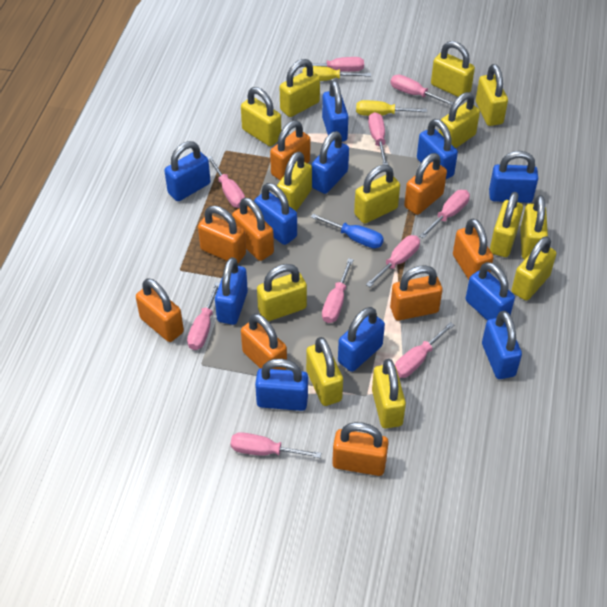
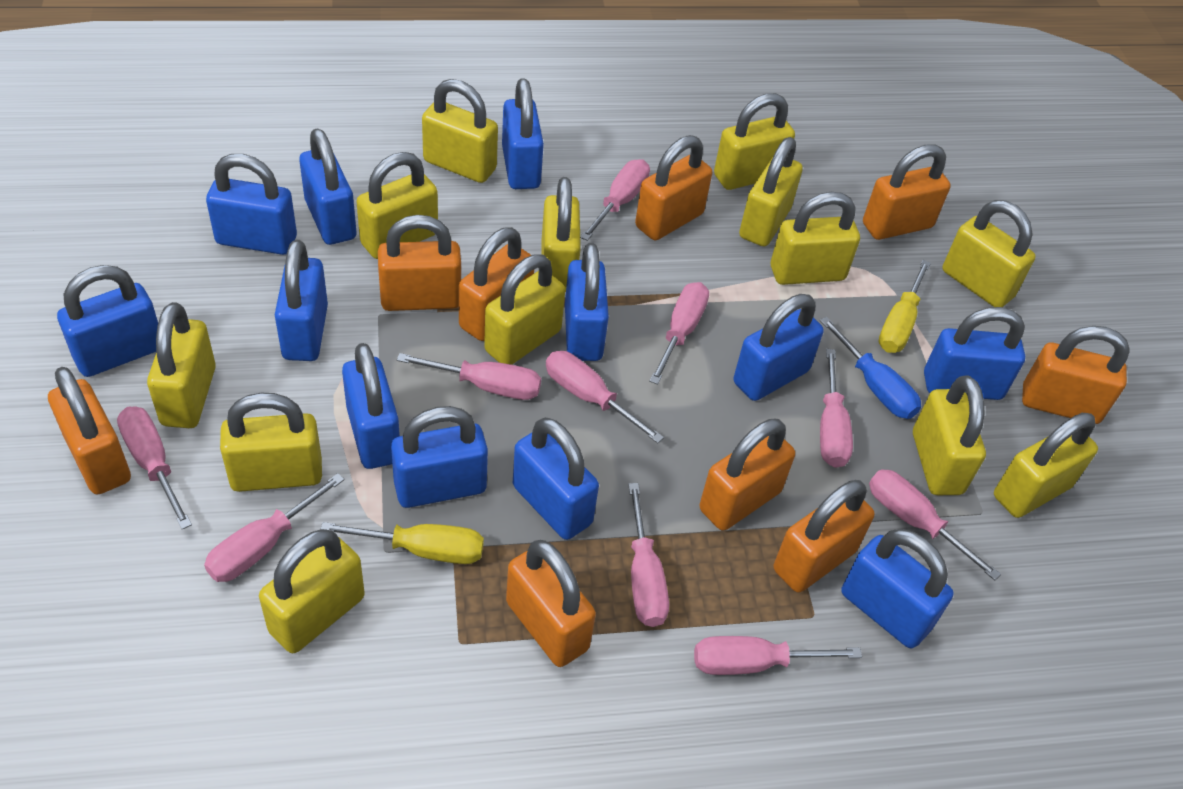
blue padlock: [164,141,211,201] [215,257,248,325] [254,183,297,245] [255,359,308,411] [312,131,349,194] [322,80,349,142] [338,307,385,372] [417,119,458,179] [465,262,515,321] [482,311,522,379] [489,151,538,203] = 11 -> [57,265,158,377] [206,154,297,255] [275,239,328,361] [299,128,356,245] [342,343,400,469] [391,406,488,508] [502,78,544,189] [513,418,599,540] [565,243,609,361] [733,294,824,401] [841,529,954,648] [924,307,1025,400] = 12

